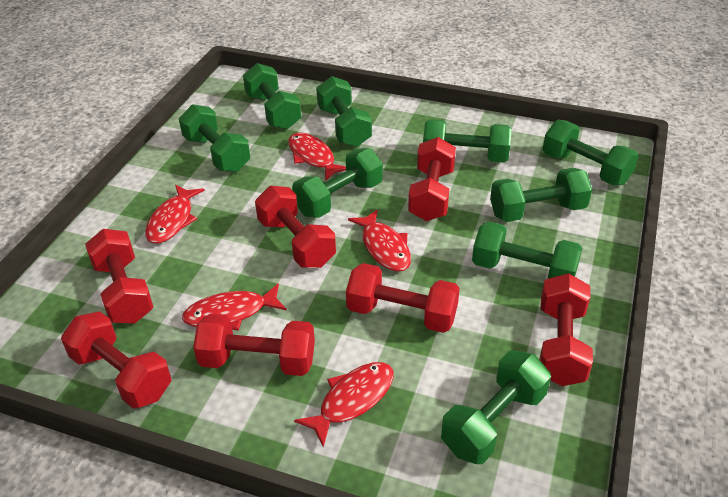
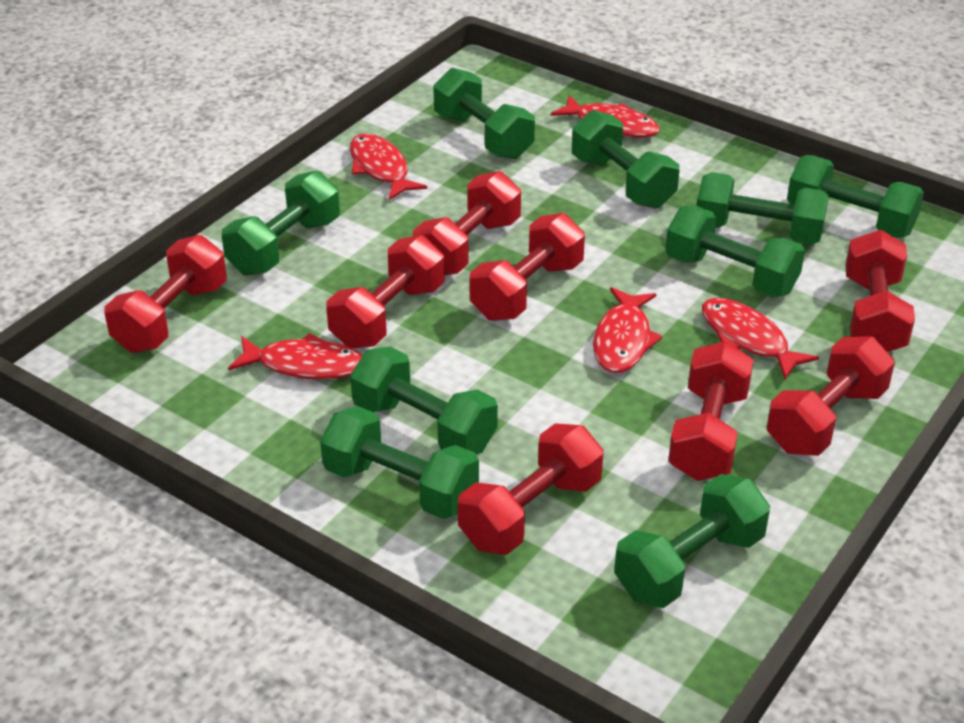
red dumbbell: [61,311,171,409] [85,229,153,324] [193,314,315,376] [255,186,336,268] [346,263,460,333] [408,137,456,221] [539,273,593,386] = 7 -> [104,235,227,353] [326,235,445,349] [413,171,521,275] [458,423,604,555] [470,213,585,321] [668,341,754,481] [767,336,895,456] [845,229,915,352] = 8

